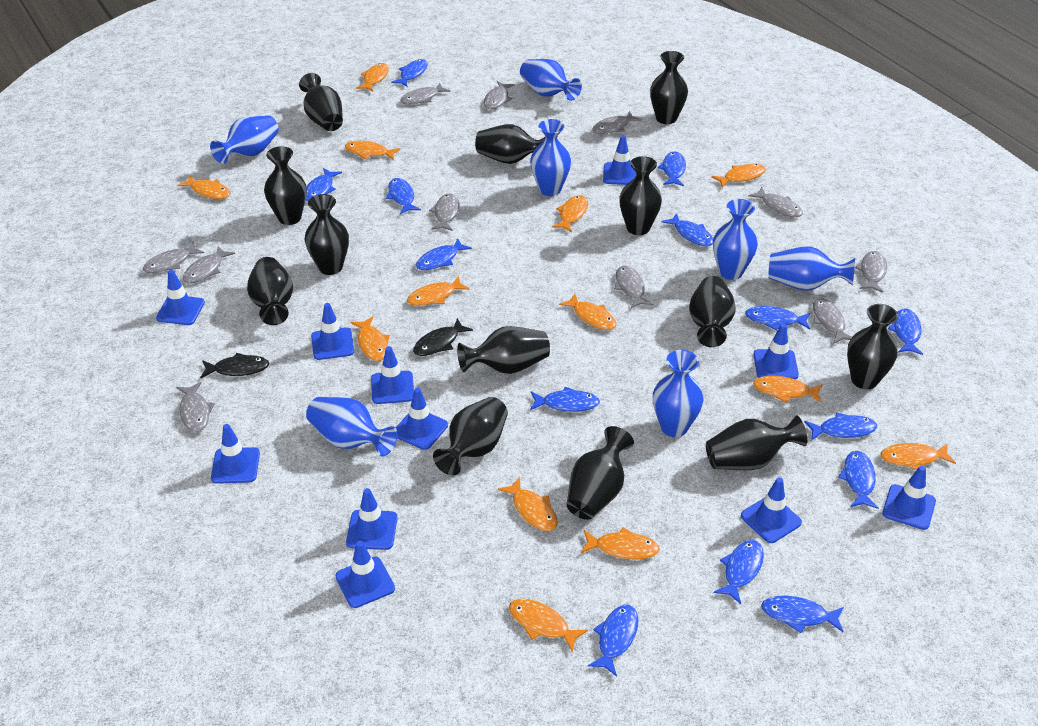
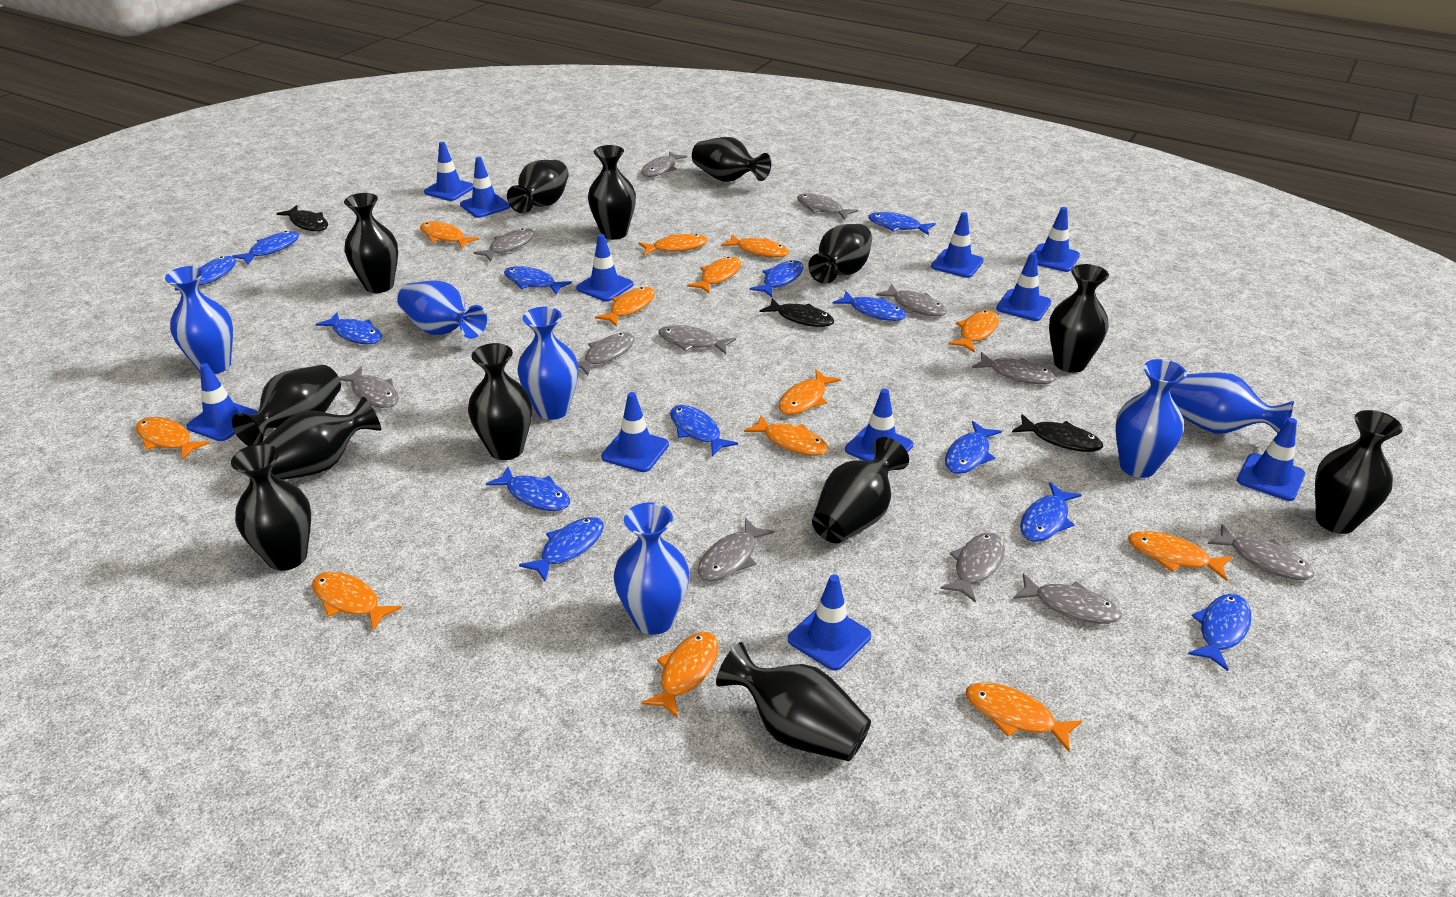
black fish: [200,353,270,379] [413,318,473,356] = 2 -> [276,205,328,231] [760,298,834,327] [1012,414,1103,452] = 3
blue fish: [305,168,342,202] [386,178,421,214] [391,59,428,87] [416,238,472,270] [530,386,600,412] [588,604,638,677] [657,152,686,186] [662,213,713,246] [714,540,764,604] [745,306,810,330] [761,596,844,633] [804,412,877,441] [838,451,878,509] [888,308,923,355] = 14 -> [175,256,236,290] [232,231,299,264] [316,312,382,344] [486,466,570,511] [504,266,572,295] [519,517,604,581] [670,405,738,456] [750,260,804,297] [832,291,906,321] [868,212,936,235] [945,421,1002,474] [1020,482,1081,542] [1188,594,1251,671] = 13
blue vase: [210,115,279,164] [306,397,397,457] [520,59,582,101] [530,119,571,196] [653,350,704,437] [713,199,758,280] [768,246,855,291] = 7 -> [165,266,233,374] [397,280,487,339] [517,307,578,420] [614,502,689,635] [1115,359,1187,478] [1170,372,1294,433] = 6
grey fish: [143,242,204,273] [176,382,215,432] [183,246,235,284] [400,83,450,105] [429,193,459,231] [484,81,515,110] [592,111,642,134] [614,266,653,308] [748,187,803,217] [813,298,852,344] [855,251,887,293] = 11 -> [339,366,399,408] [473,228,535,261] [578,333,635,375] [641,151,687,177] [658,325,736,354] [698,518,774,581] [797,193,858,220] [876,284,947,316] [941,532,1005,603] [972,352,1056,384] [1013,573,1122,624] [1208,524,1314,580] = 12

